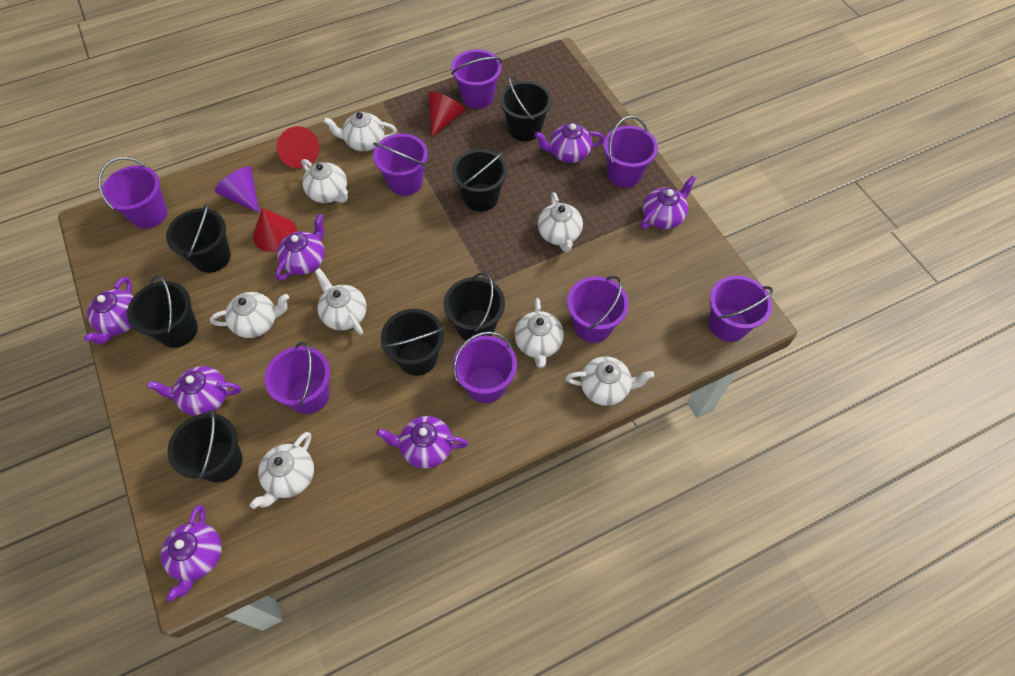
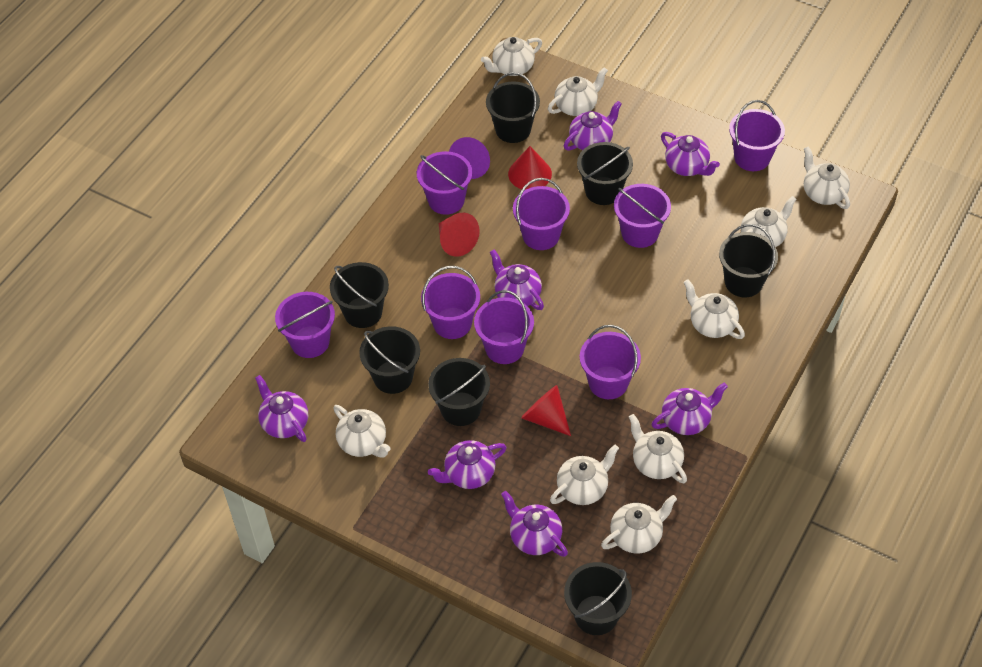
white teapot: [210,292,289,338] [250,432,314,509] [301,159,348,203] [315,268,367,335] [323,112,397,151] [514,298,564,368] [538,192,583,252] [565,356,654,406] = 8 -> [333,405,391,457] [481,37,542,76] [548,67,608,116] [550,445,619,505] [601,495,677,553] [629,414,687,483] [684,279,745,339] [741,196,796,247] [804,146,850,209] = 9

